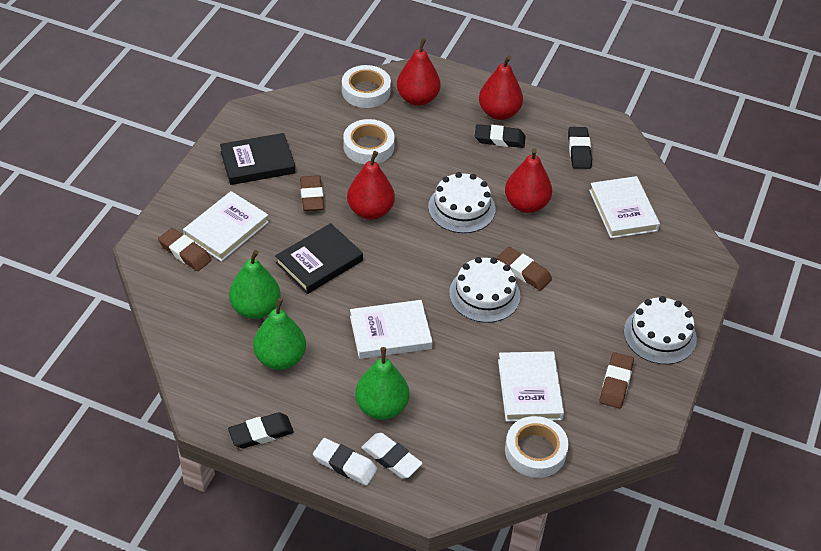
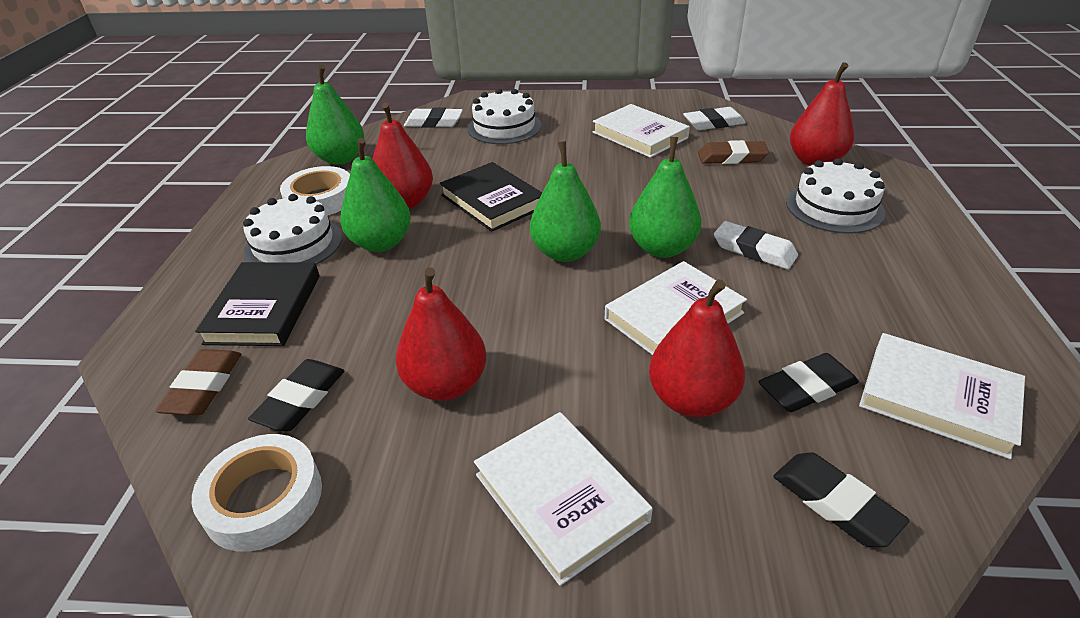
brown eraser: [158,228,212,271] [300,175,324,211] [497,247,552,291] [600,352,634,408] = 4 -> [156,349,241,416] [698,140,769,164] = 2
green pear: [229,250,281,319] [253,298,306,370] [355,347,409,420] = 3 -> [306,65,364,165] [340,138,411,252] [530,141,601,262] [629,137,702,258] = 4
white eraser: [313,438,378,486] [361,433,423,479] = 2 -> [404,108,463,128] [683,107,746,130] [714,221,798,269] = 3
white tape: [342,65,391,108] [343,119,395,164] [505,416,568,478] = 3 -> [192,434,322,552] [280,166,350,215] = 2

